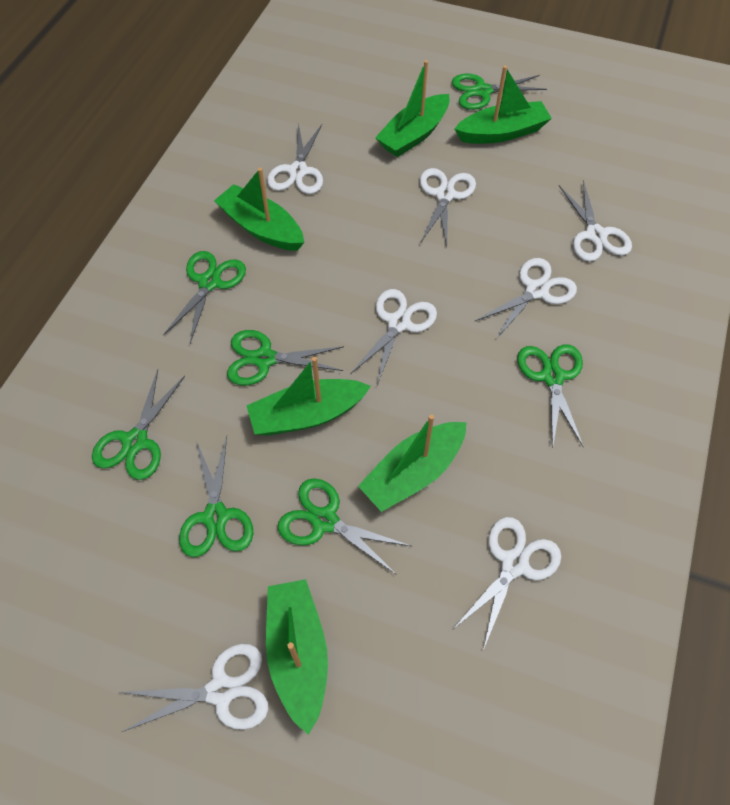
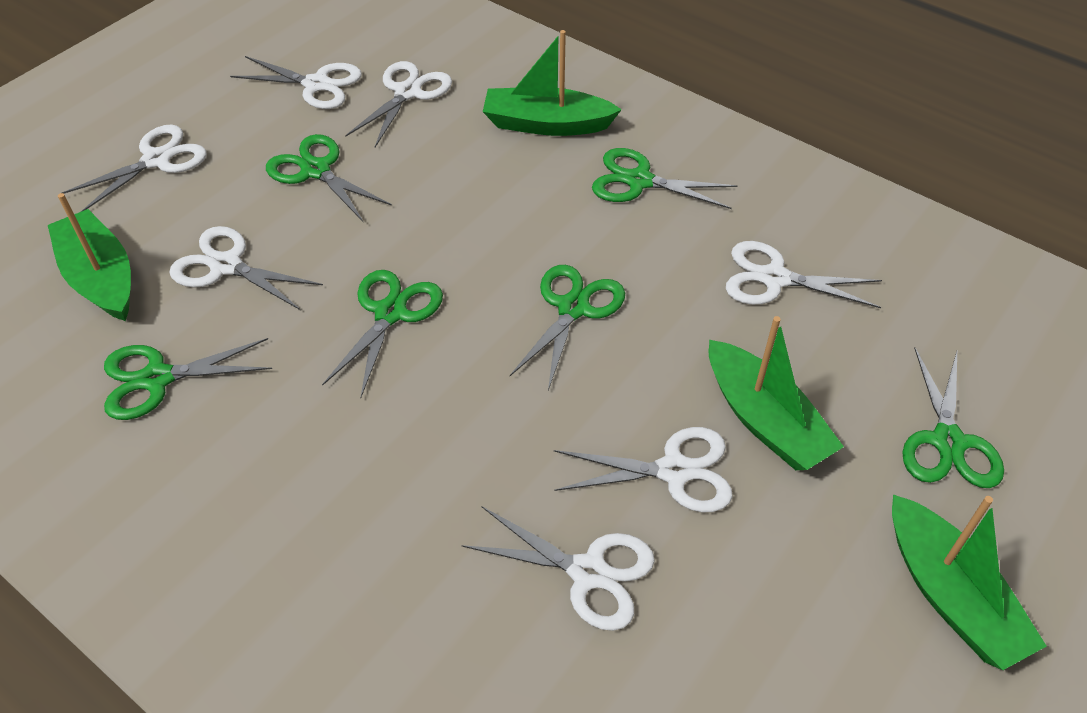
green boat: [214,168,304,251] [246,357,371,436] [266,579,328,735] [358,415,467,512] [375,60,450,157] [455,65,552,144] = 6 -> [48,193,131,321] [483,30,622,136] [709,316,844,470] [892,494,1047,670] = 4
green scissors: [92,369,185,480] [163,251,246,343] [179,436,254,557] [227,330,344,385] [278,478,411,575] [452,73,547,110] [517,344,584,448] = 7 -> [104,338,272,420] [266,134,392,223] [322,270,443,397] [510,265,625,390] [592,148,738,209] [902,348,1004,488] = 6

